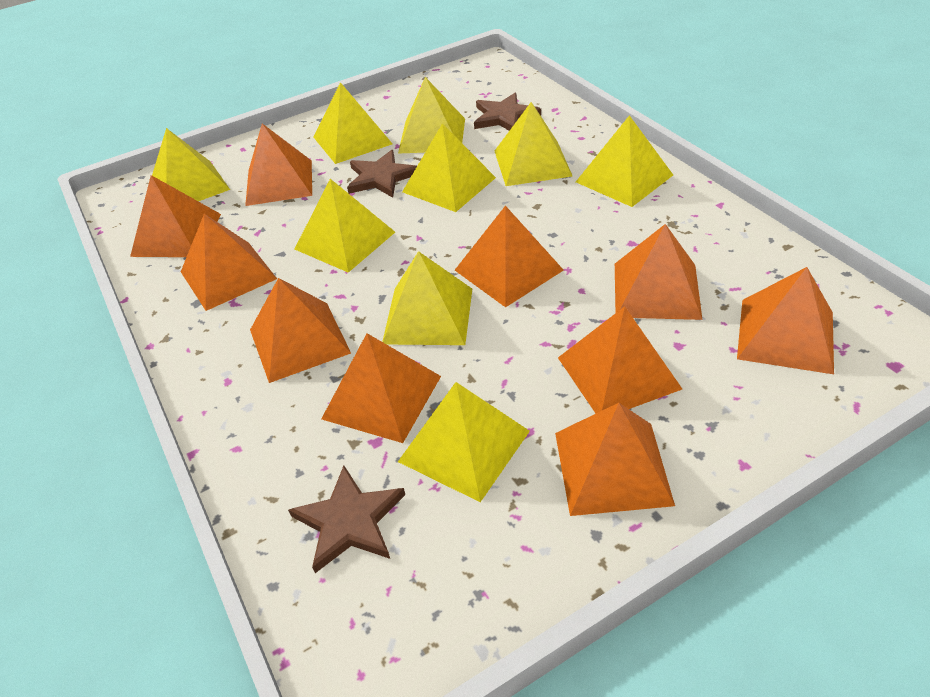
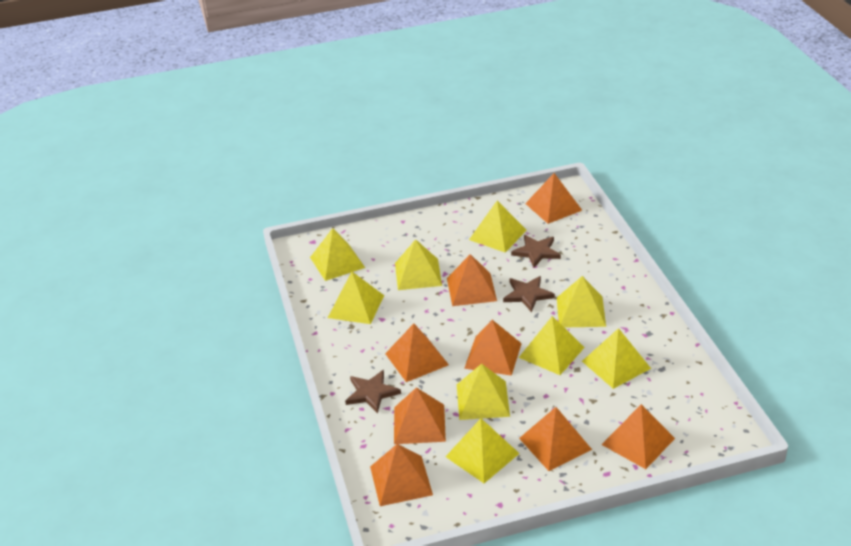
orange pyramid: [130,175,221,257] [181,214,277,311] [245,124,312,206] [250,278,351,383] [321,333,441,443] [455,205,564,307] [555,403,675,516] [558,306,682,413] [615,224,702,320] [737,267,834,374] = 10 -> [370,444,433,506] [385,324,449,382] [394,387,446,444] [447,254,497,306] [464,320,522,376] [519,407,592,471] [525,173,582,224] [601,404,675,469] = 8

